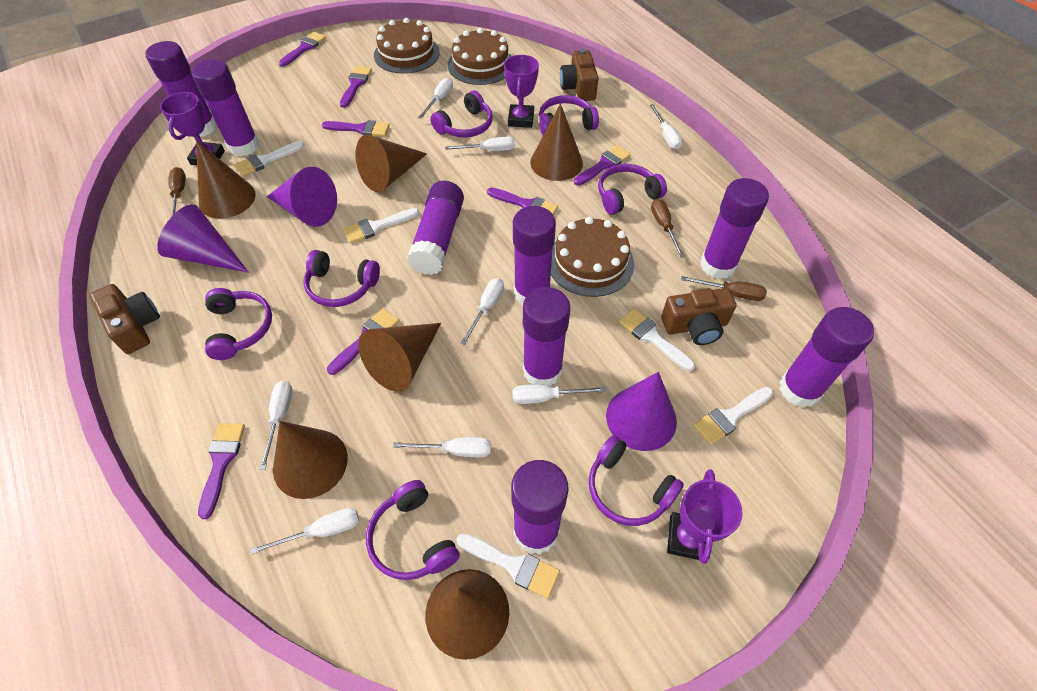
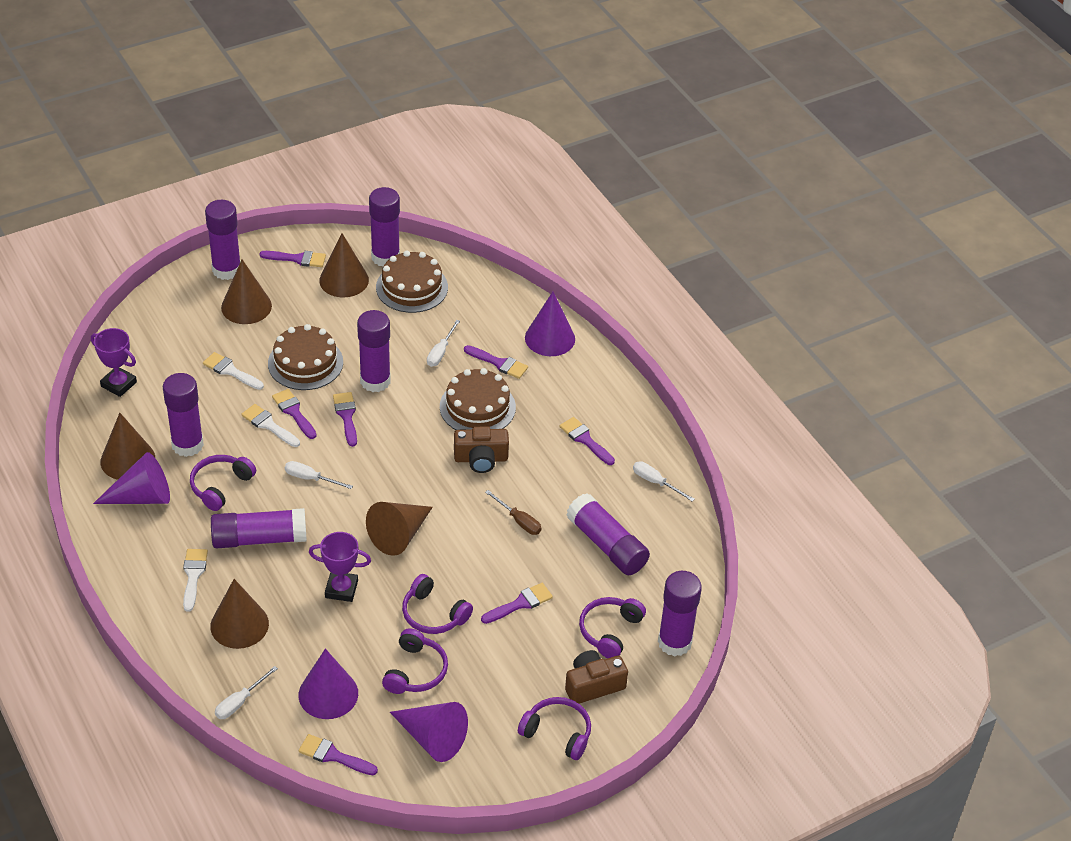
brown camera: [90,284,160,354] [560,49,598,101] [661,288,736,345] = 3 -> [454,426,509,473] [565,650,628,704] = 2
brown cone: [196,140,256,219] [273,421,348,499] [355,135,427,192] [359,323,441,392] [425,569,509,660] [530,104,583,181] = 6 -> [100,413,155,480] [210,579,269,649] [221,260,272,324] [319,233,369,297] [366,502,433,556] = 5
brown screwdriver: [168,167,186,216] [651,199,685,258] [681,276,767,301] = 3 -> [485,490,541,535] = 1
purple cone: [157,204,249,273] [267,167,337,227] [606,372,677,451] = 3 -> [93,452,170,504] [299,649,358,719] [390,702,468,762] [525,292,575,356] = 4
purple glue stick: [145,41,217,137] [191,59,259,156] [407,181,464,275] [511,460,569,554] [513,206,556,304] [523,287,570,387] [700,178,769,279] [779,307,874,408] = 8 -> [163,373,204,457] [205,200,241,280] [211,508,307,549] [357,310,391,392] [369,187,400,267] [566,493,650,575] [658,571,702,656] = 7
purple headphones: [205,288,272,360] [304,250,380,307] [366,480,460,580] [430,91,493,138] [539,95,599,136] [589,435,684,526] [598,164,667,215] = 7 -> [190,455,256,511] [382,628,448,694] [402,574,473,634] [518,697,591,760] [579,597,646,658] = 5
purple trophy: [160,92,225,166] [504,55,539,128] [667,469,743,564] = 3 -> [91,328,137,397] [309,532,371,602] = 2
white brush: [234,141,304,177] [343,208,419,243] [456,533,560,599] [619,309,695,371] [693,387,773,445] = 5 -> [183,549,208,612] [203,352,264,390] [241,404,300,447] = 3
white screwdriver: [251,508,359,555] [259,380,293,470] [393,437,491,457] [418,78,453,119] [445,137,515,151] [461,278,504,345] [512,384,605,404] [650,104,682,149] = 8 -> [215,666,278,719] [285,461,353,489] [427,320,460,367] [633,461,695,502] = 4

